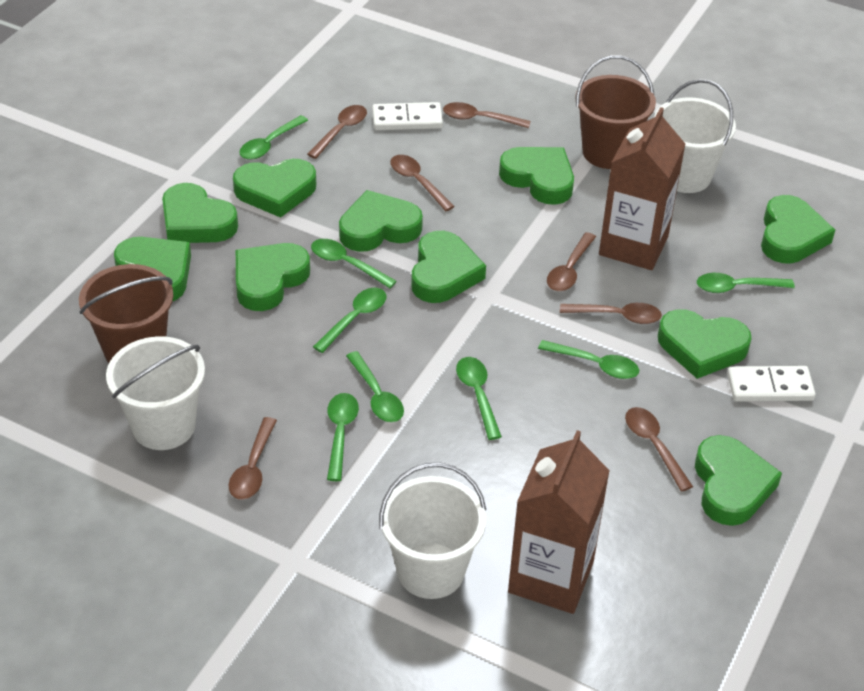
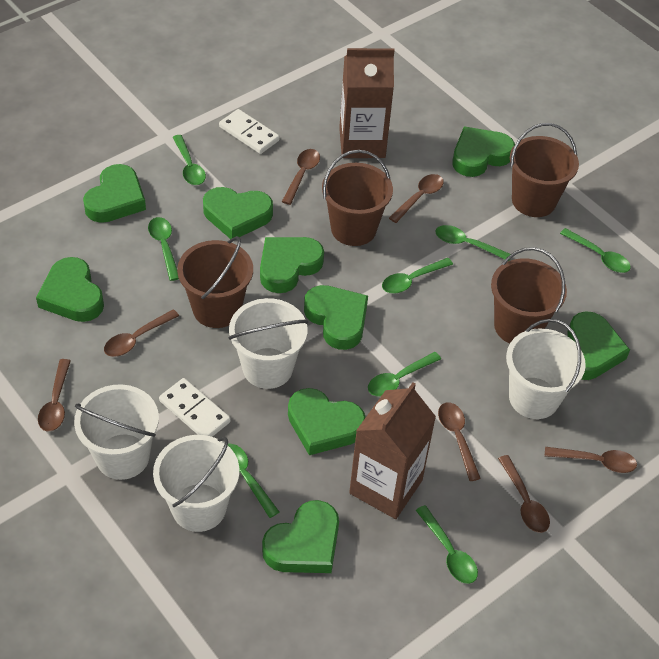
brown bucket: [79,264,173,363] [575,56,656,169] = 2 -> [177,236,253,328] [322,150,393,246] [491,247,567,344] [510,123,579,217] = 4
green heart: [114,237,191,302] [162,183,238,243] [233,159,316,218] [236,243,310,311] [339,190,423,252] [411,231,486,303] [499,147,574,205] [658,309,752,379] [695,435,782,526] [761,195,835,264] = 10 -> [36,257,104,322] [83,164,146,223] [203,187,273,239] [260,237,324,293] [262,500,339,573] [288,388,366,455] [304,285,368,350] [452,127,515,177] [567,311,630,380] = 9
white bucket: [106,336,205,450] [379,463,486,599] [654,79,736,193] = 3 -> [74,384,159,480] [153,435,239,532] [228,298,308,389] [506,319,586,419] = 4

